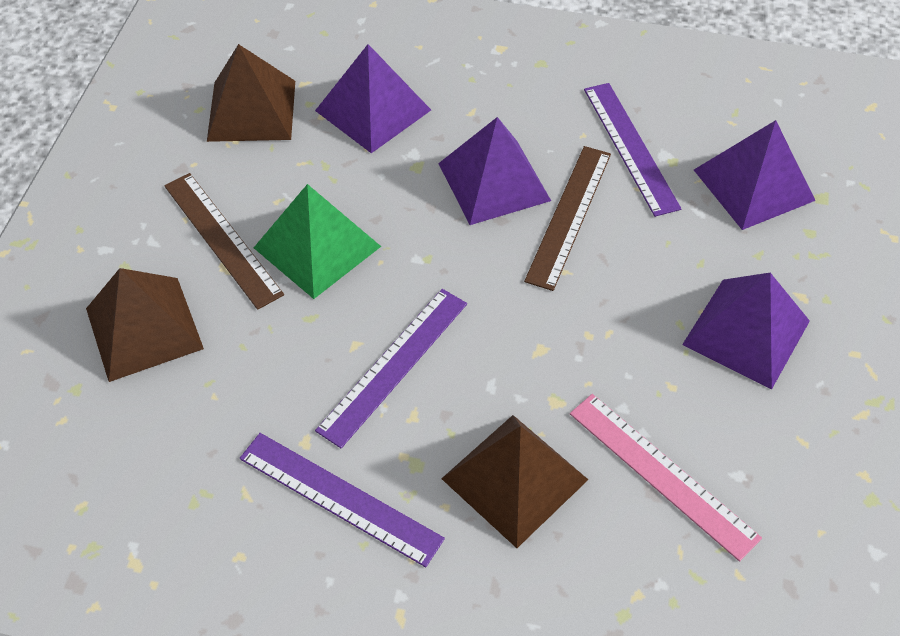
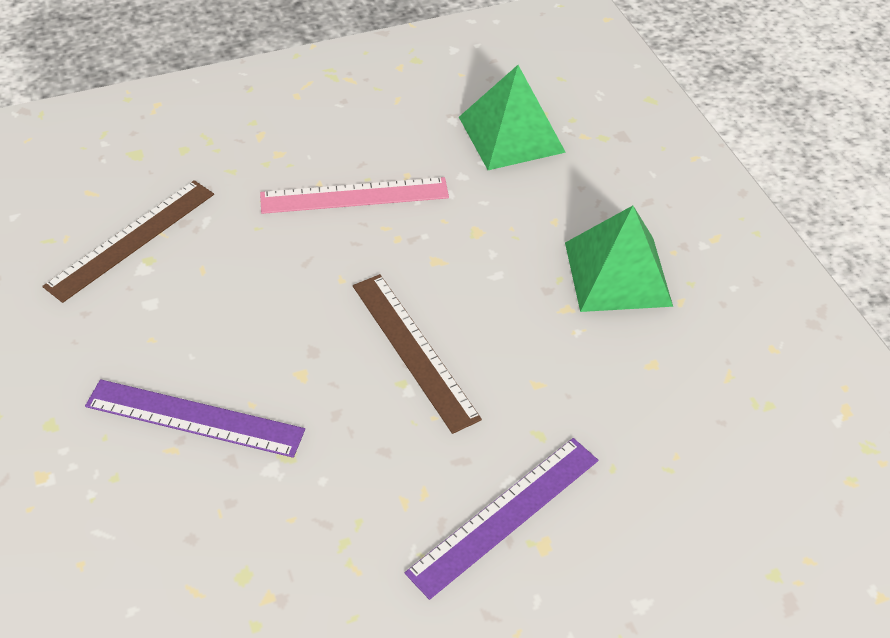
brown pyramid: [86,268,204,382] [207,44,295,142] [441,415,588,548] = 3 -> none = 0
green pyramid: [254,184,381,299] = 1 -> [459,65,566,170] [565,206,673,312] = 2
purple pyramid: [315,44,431,153] [438,117,551,225] [682,273,810,389] [694,120,816,230] = 4 -> none = 0
purple ruler: [240,433,445,567] [315,289,467,448] [584,83,681,217] = 3 -> [85,379,305,458] [405,438,598,600] = 2

